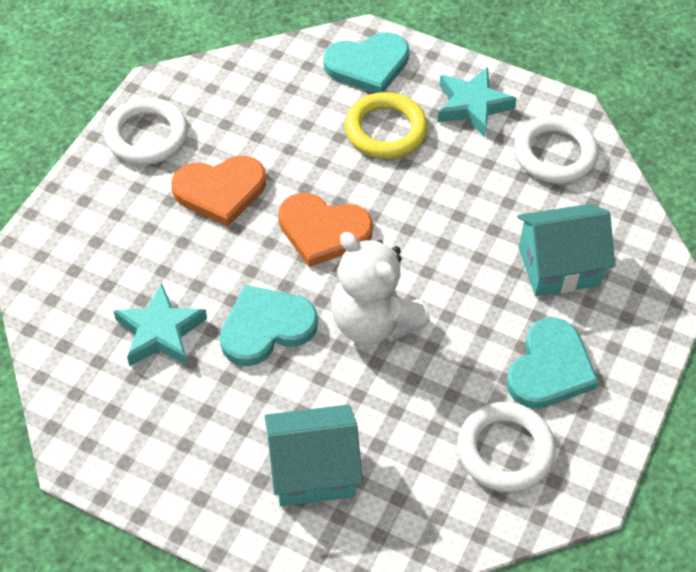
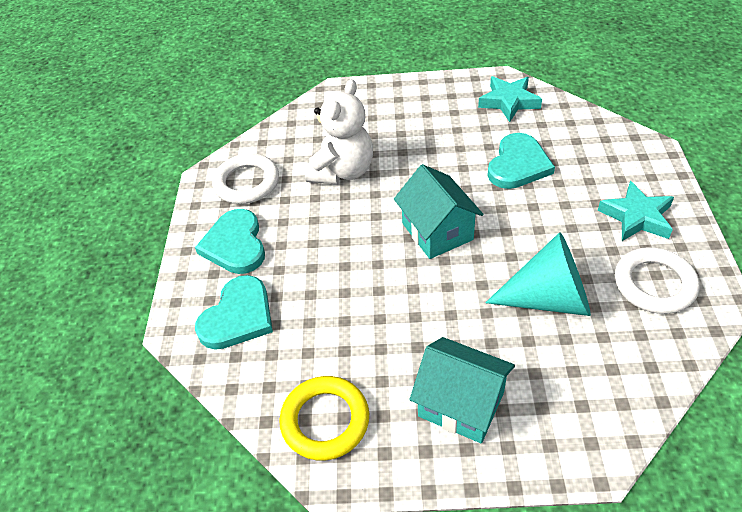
orange heart: [171,156,266,226] [278,193,373,267] = 2 -> none = 0
turquoise cone: none = 0 -> [485,232,591,316] = 1
white ring: [104,98,188,165] [457,402,556,492] [514,116,599,183] = 3 -> [212,154,279,204] [615,247,700,314] = 2

